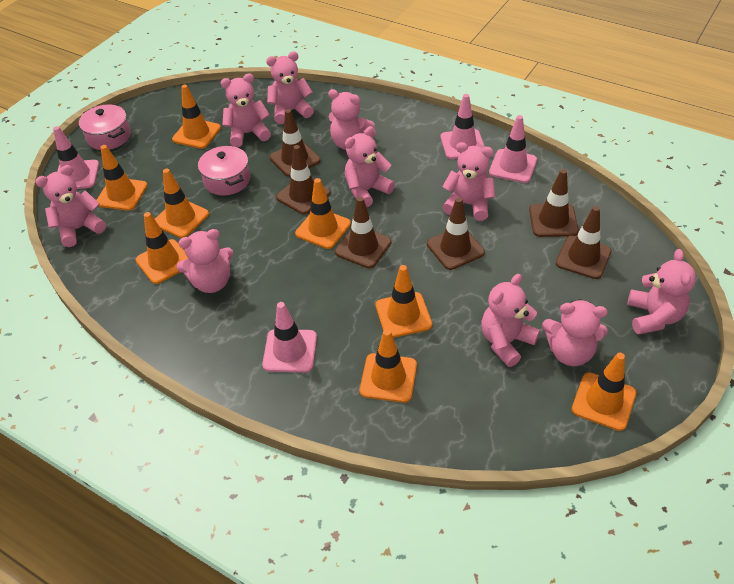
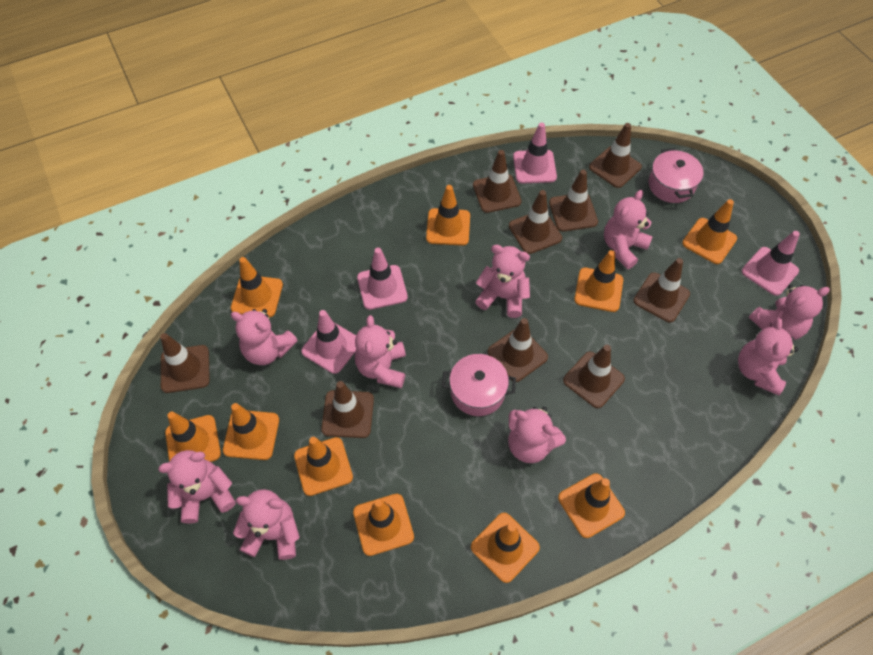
brown traffic cone: [270,109,320,177] [276,145,331,214] [335,197,391,268] [427,197,485,270] [529,169,579,237] [556,206,612,279] = 6 -> [160,333,210,393] [321,381,374,438] [473,150,521,213] [488,318,548,382] [509,190,562,254] [549,170,598,232] [563,345,625,408] [589,123,642,188] [634,258,690,322] = 9
orange traffic cone: [96,145,148,211] [136,212,188,284] [155,169,209,238] [172,85,221,149] [295,178,351,249] [360,329,417,403] [376,265,432,338] [572,353,636,431] = 8 -> [165,412,221,462] [223,403,279,460] [231,257,283,318] [294,437,353,496] [353,494,414,556] [426,185,470,246] [471,513,540,583] [558,473,625,538] [574,250,623,312] [682,199,737,264] = 10
pink teddy bear: [35,165,106,247] [176,229,234,293] [220,73,271,147] [266,52,314,124] [328,89,376,150] [345,126,395,207] [442,142,495,221] [481,274,540,367] [542,299,608,366] [627,249,696,335] = 10 -> [158,450,236,524] [230,309,298,365] [233,489,300,560] [355,315,406,388] [475,245,530,318] [508,407,566,463] [604,190,653,269] [738,318,798,396] [749,285,830,340] = 9

